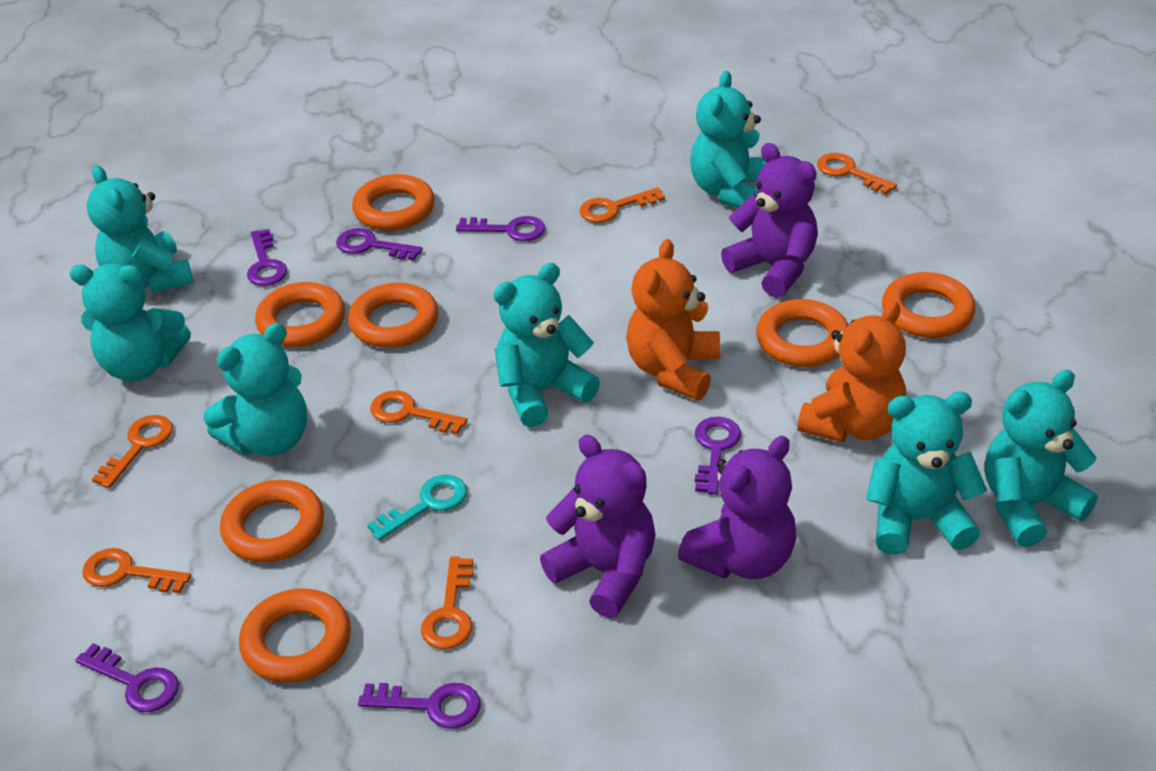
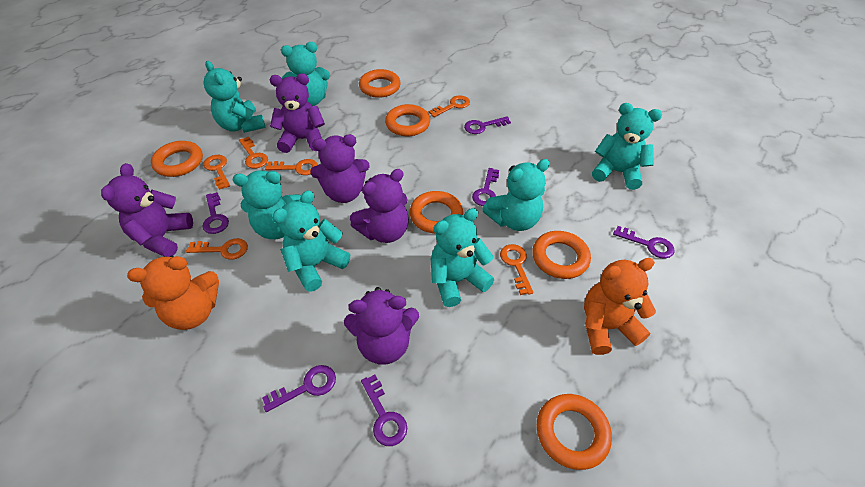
orange ring: [220,480,324,563] [239,588,351,683] [255,282,345,347] [348,283,438,348] [352,174,435,231] [756,299,848,367] [882,272,976,338] = 7 -> [151,141,203,177] [359,69,401,98] [385,104,430,136] [410,191,463,233] [532,231,591,279] [537,394,612,470] = 6
purple teddy bear: [540,435,656,618] [678,436,796,579] [721,143,818,298] = 3 -> [101,163,193,257] [270,73,325,153] [311,134,370,203] [344,287,419,365] [350,169,409,243] = 5
turquoise key: [367,475,467,541] = 1 -> none = 0

